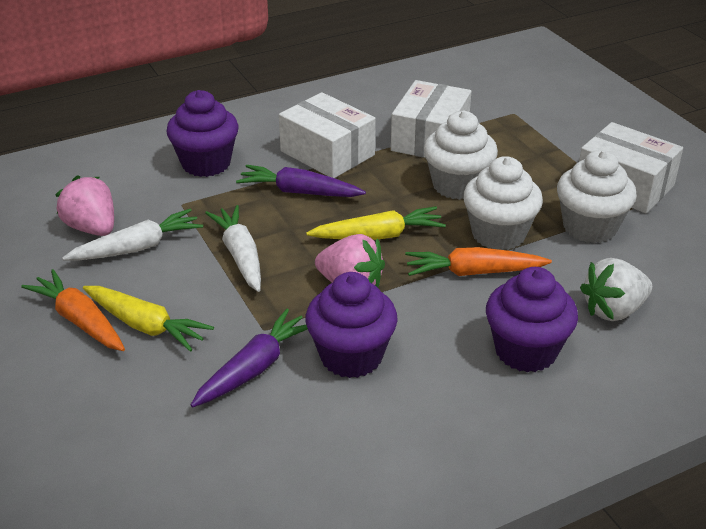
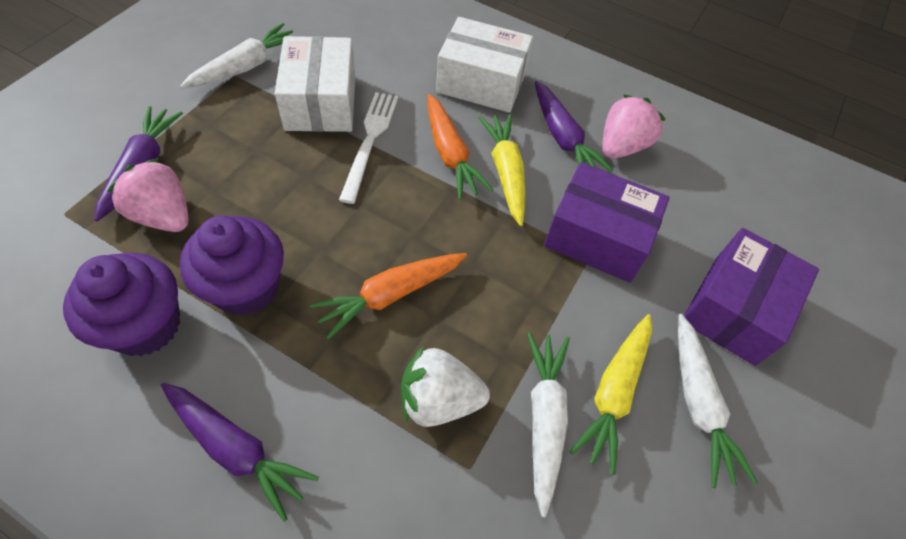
purple box: none = 0 -> [544,162,670,283] [684,228,819,366] = 2
purple carrot: [190,309,308,408] [236,165,366,197] = 2 -> [94,106,183,222] [161,383,319,522] [535,81,613,172] = 3
purple cupcake: [166,90,239,177] [305,272,398,378] [486,267,578,372] = 3 -> [63,253,180,356] [180,215,284,316] = 2
white box: [279,92,376,178] [391,80,471,158] [579,122,683,213] = 3 -> [275,36,356,132] [436,17,533,113] = 2
white carrot: [62,209,203,260] [205,205,261,292] = 2 -> [180,23,293,88] [527,332,570,517] [678,314,758,488] = 3
white cupcake: [423,111,498,200] [463,156,543,250] [557,150,637,243] = 3 -> none = 0
white fork: none = 0 -> [339,92,398,204] = 1

